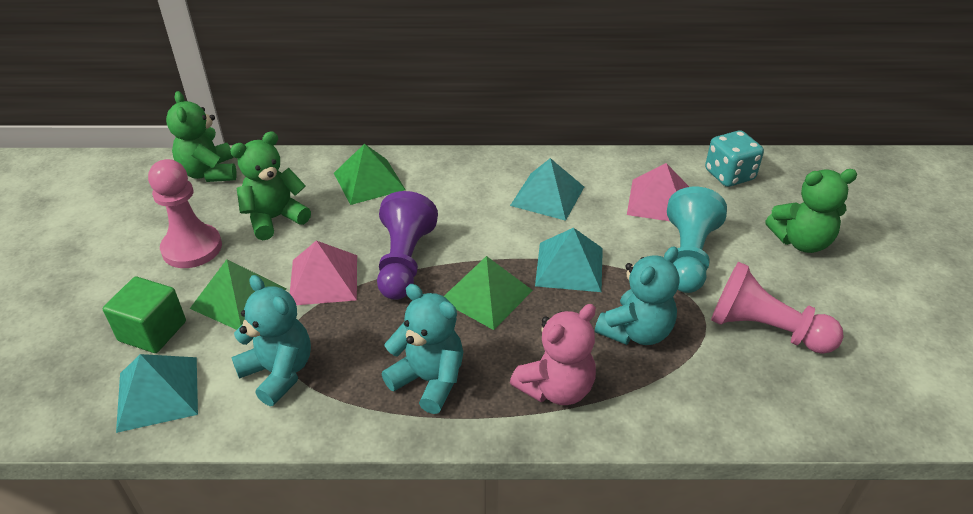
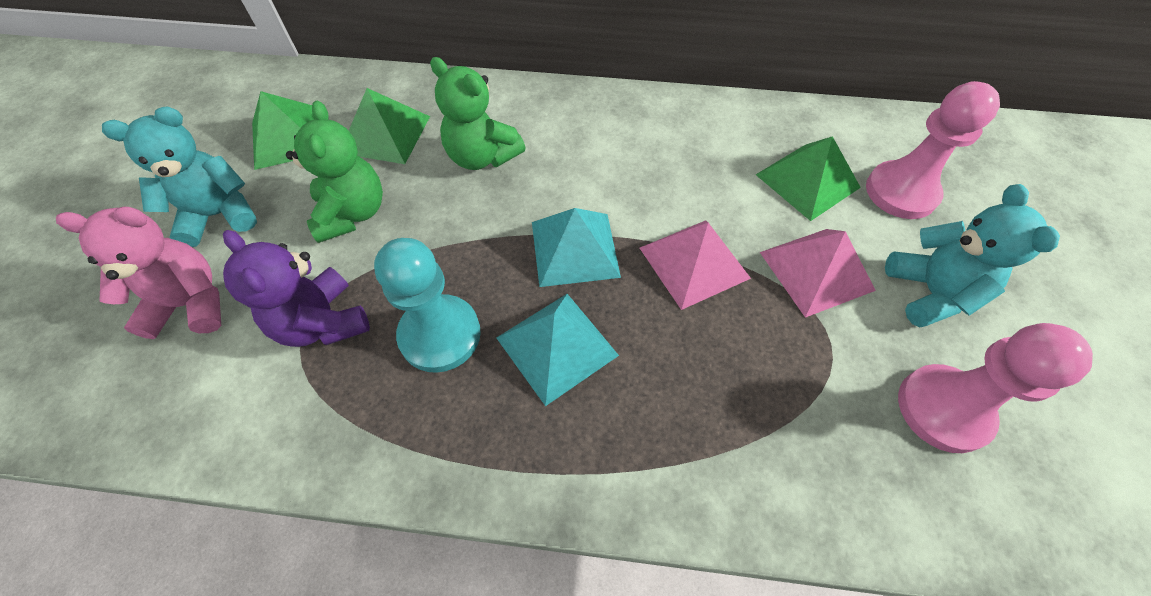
green cube: [103,277,186,353] = 1 -> none = 0
green teddy bear: [166,91,237,182] [230,131,311,240] [766,169,857,253] = 3 -> [286,101,383,243] [430,57,526,170] = 2
purple pawn: [377,191,438,300] = 1 -> none = 0
purple teddy bear: none = 0 -> [223,230,370,347] = 1
turquoise dice: [705,130,764,187] = 1 -> none = 0
turquoise pyramid: [116,354,198,433] [510,158,584,221] [535,228,603,292] = 3 -> [496,294,619,406] [532,208,621,287] = 2
turquoise teddy bear: [231,275,311,406] [382,284,463,414] [595,246,679,345] = 3 -> [102,106,257,247] [885,184,1060,328] = 2

